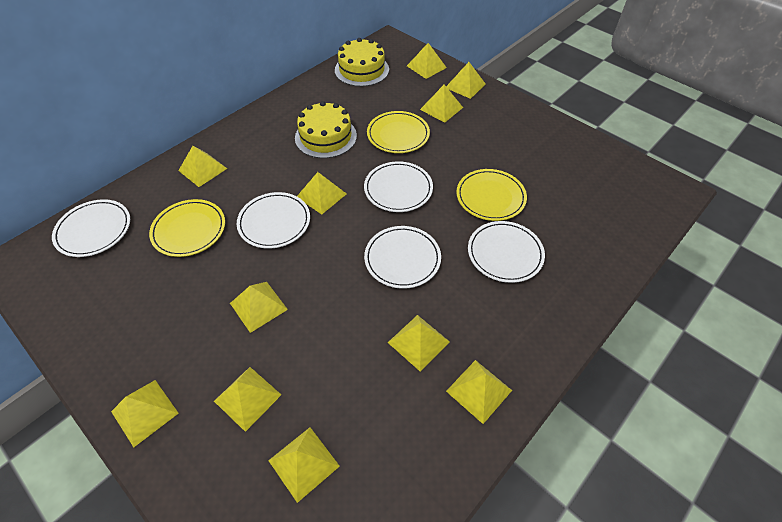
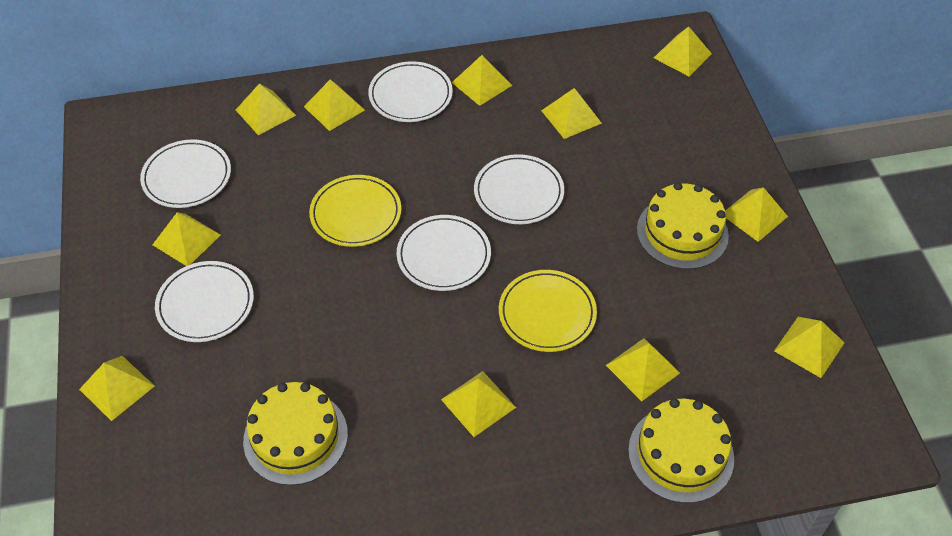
yellow cake: [295,101,357,158] [335,38,389,87] = 2 -> [243,382,348,485] [628,398,734,503] [637,182,729,269] = 3
yellow plate: [149,199,225,257] [367,111,430,153] [456,169,527,221] = 3 -> [309,175,401,247] [499,270,597,352] = 2

